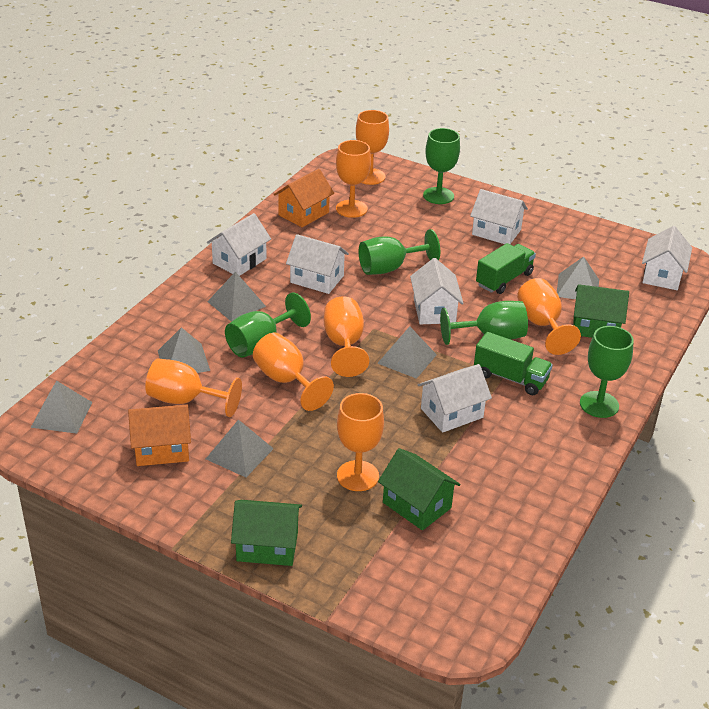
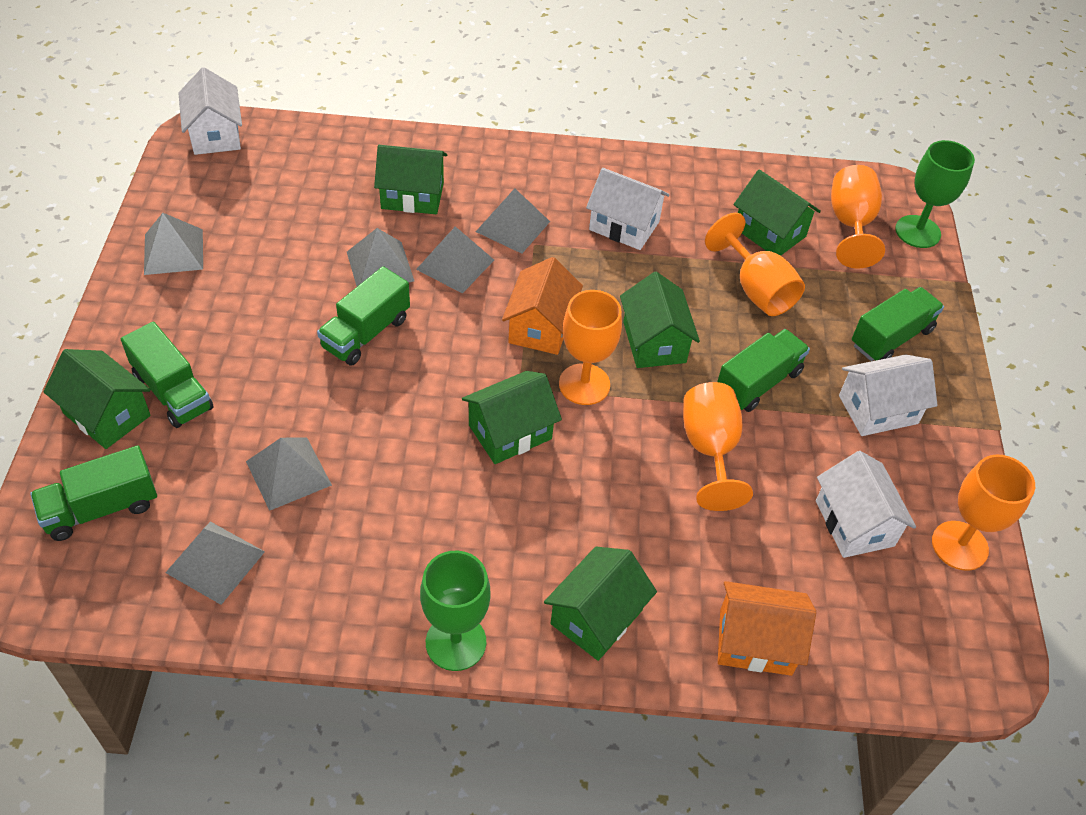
green goblet: [225,292,311,358] [359,229,440,275] [423,128,460,204] [440,301,528,345] [580,326,634,418] = 5 -> [420,550,491,671] [895,140,975,248] = 2
green house: [231,500,302,566] [378,448,461,530] [573,284,629,338] = 3 -> [43,349,151,449] [374,145,447,214] [462,371,562,464] [544,547,657,661] [620,272,700,368] [734,169,821,256] = 6
green truck: [474,332,553,395] [476,243,536,294] = 2 -> [30,445,157,541] [121,322,214,428] [317,266,410,366] [717,329,810,412] [852,287,944,361] = 5
orange goblet: [145,358,242,417] [253,333,334,411] [324,296,369,377] [336,140,371,218] [337,393,384,491] [356,110,389,185] [517,278,581,355] = 7 -> [559,290,622,405] [683,382,753,511] [705,213,805,316] [831,165,885,268] [932,454,1035,571] = 5
white house: [207,213,271,276] [286,234,349,294] [410,258,464,324] [418,364,492,433] [470,189,528,244] [642,226,692,290] = 6 -> [178,67,242,155] [586,168,670,250] [816,451,916,558] [839,354,938,436] = 4

